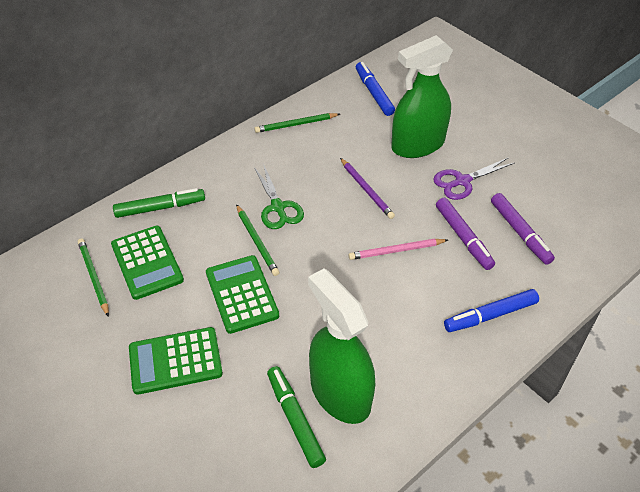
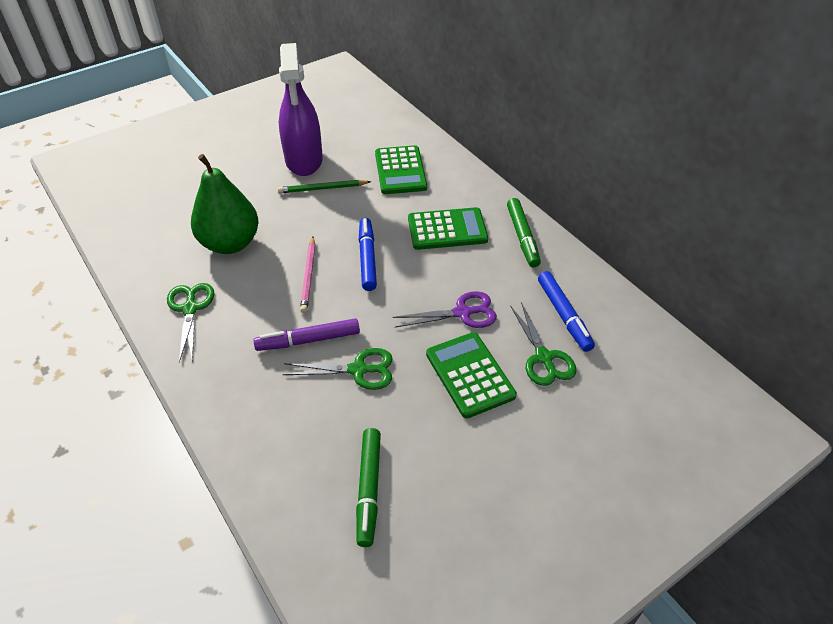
green pear: none = 0 -> [191,154,259,254] = 1
green pencil: [78,238,109,317] [236,204,280,276] [254,113,340,133] = 3 -> [278,180,371,193] = 1
green scissors: [254,163,304,229] = 1 -> [167,283,215,362] [283,348,393,390] [510,302,576,386] = 3
green spray bottle: [308,269,375,424] [391,35,453,158] = 2 -> none = 0
purple marker: [436,198,495,270] [491,193,555,265] = 2 -> [253,318,360,351] = 1
purple pencil: [340,158,395,219] = 1 -> none = 0
purple spray bottle: none = 0 -> [279,43,323,176] = 1

